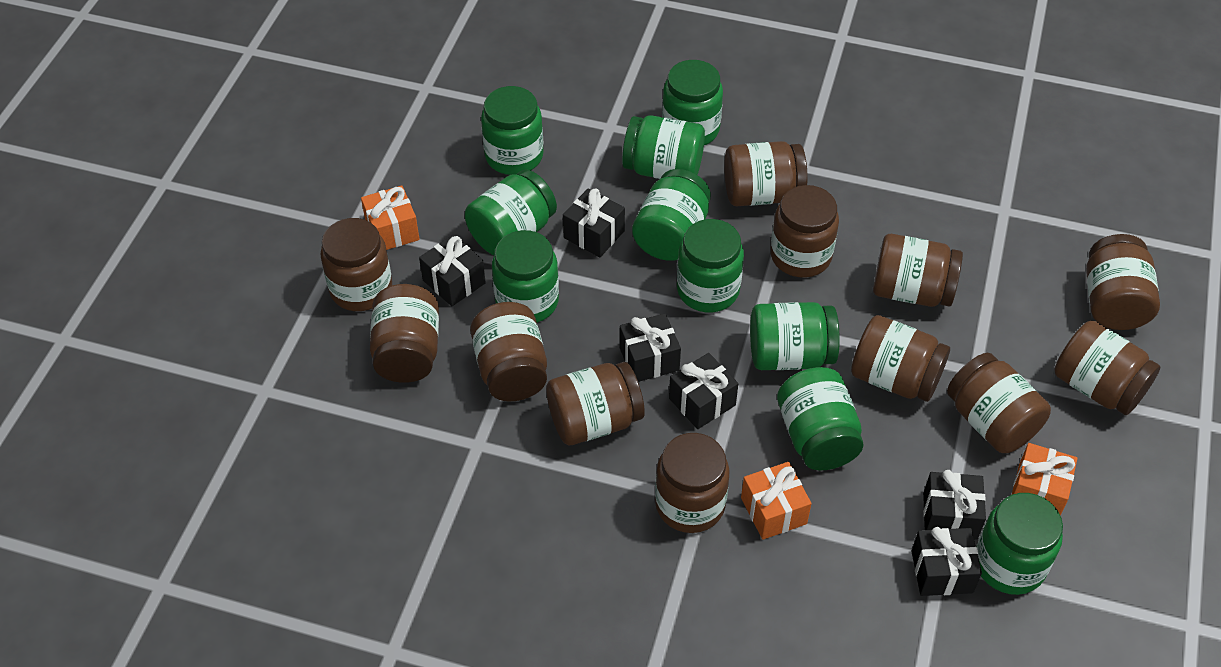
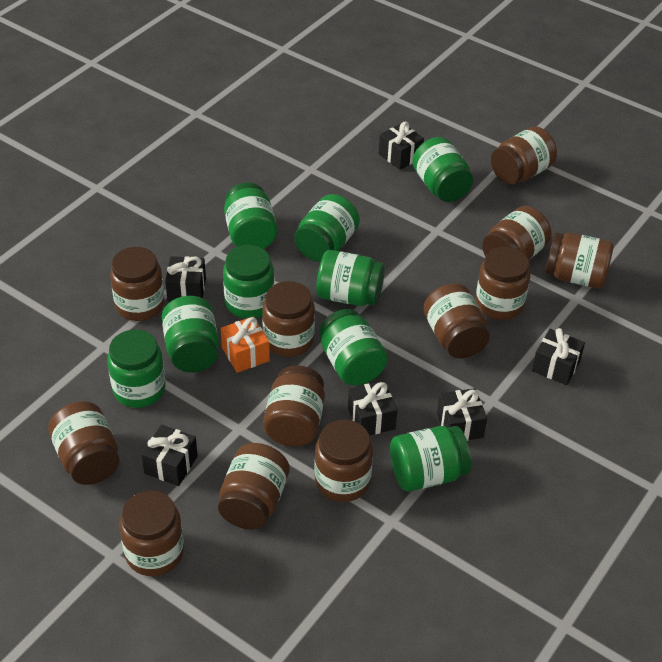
green jar: [465,169,557,255] [481,86,544,175] [492,230,559,323] [622,115,705,179] [632,169,711,261] [662,60,723,145] [677,219,744,312] [750,302,840,370] [777,367,864,471] [976,493,1063,595] = 10 -> [107,330,166,408] [162,296,219,372] [223,245,274,319] [224,183,277,249] [294,194,360,262] [316,250,385,306] [319,309,388,385] [390,426,471,491] [412,137,473,202] = 9
orange gift: [361,185,419,250] [741,462,812,540] [1012,443,1077,516] = 3 -> [221,317,270,373] = 1

